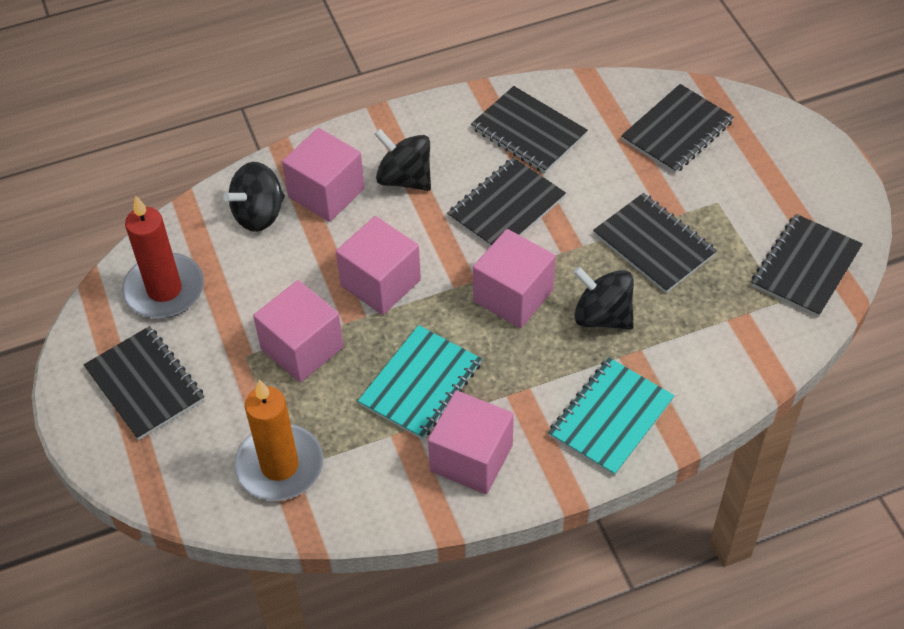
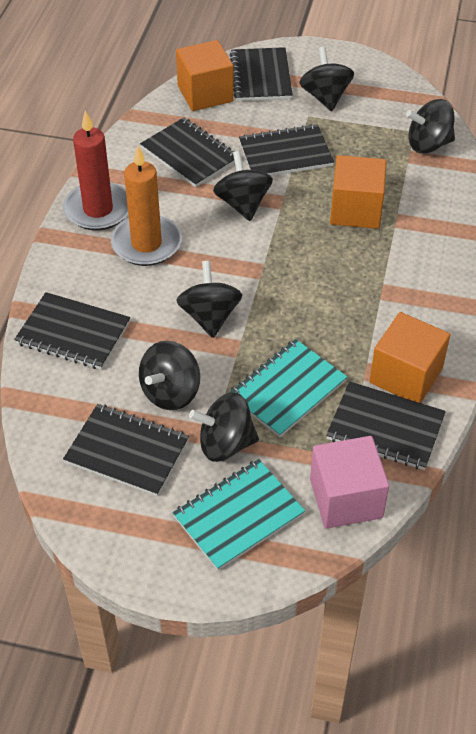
black spinning top: [223,162,285,232] [374,129,431,191] [573,266,634,330] = 3 -> [139,341,200,410] [176,261,242,338] [189,392,259,462] [213,151,273,221] [299,47,354,111] [406,99,455,154] = 6
orange cube: none = 0 -> [176,40,234,111] [330,155,387,229] [369,312,450,403] = 3
pink cube: [253,280,344,382] [282,128,365,222] [336,216,421,315] [428,390,514,494] [473,229,556,328] = 5 -> [310,436,389,529] = 1

